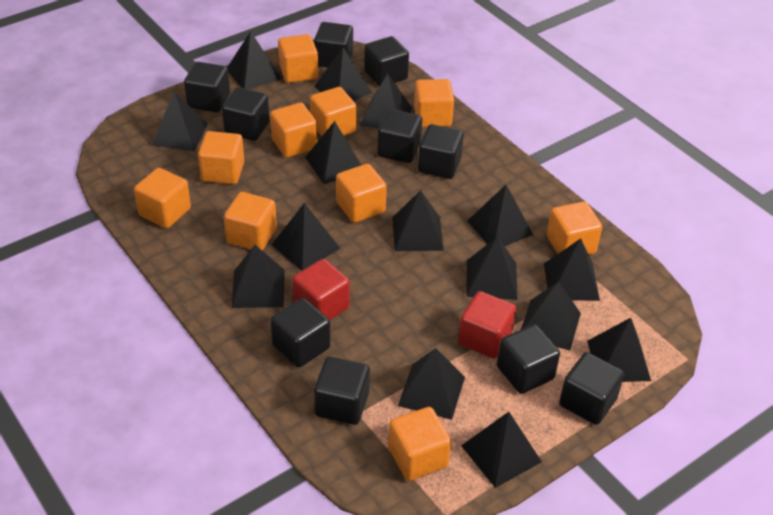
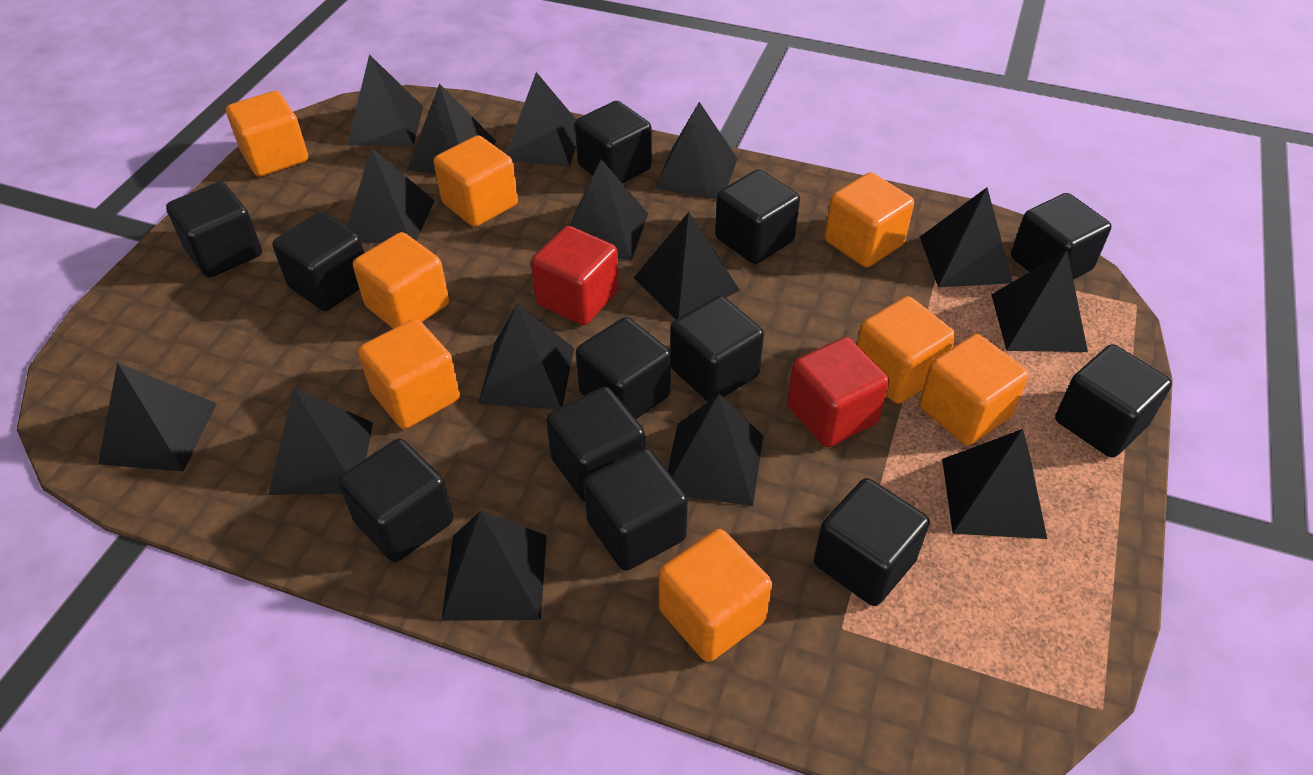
black cube: [184,62,230,112] [222,87,270,141] [270,298,330,368] [314,22,353,68] [314,357,370,425] [364,36,409,87] [377,109,422,163] [418,124,464,179] [497,324,560,394] [559,352,624,425] = 10 -> [166,182,262,278] [272,212,364,311] [338,439,453,562] [546,387,645,502] [575,101,652,183] [576,317,671,419] [583,448,688,571] [670,296,764,402] [715,169,800,264] [814,478,930,606] [1011,193,1111,280] [1055,344,1172,458] = 12
orange cube: [134,168,191,228] [198,131,244,184] [224,192,277,250] [270,103,317,158] [278,34,318,83] [310,87,357,136] [336,164,387,223] [388,407,451,481] [414,79,454,127] [547,201,602,255] = 10 -> [226,91,308,177] [353,232,449,329] [358,319,460,429] [434,135,518,227] [659,529,772,662] [825,172,914,267] [857,296,955,404] [919,334,1029,445] = 8

